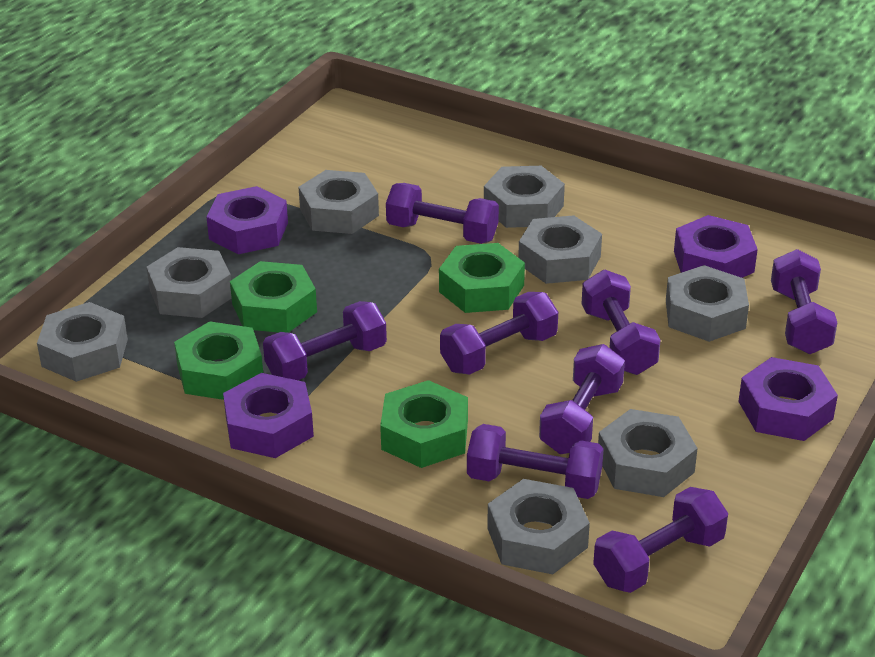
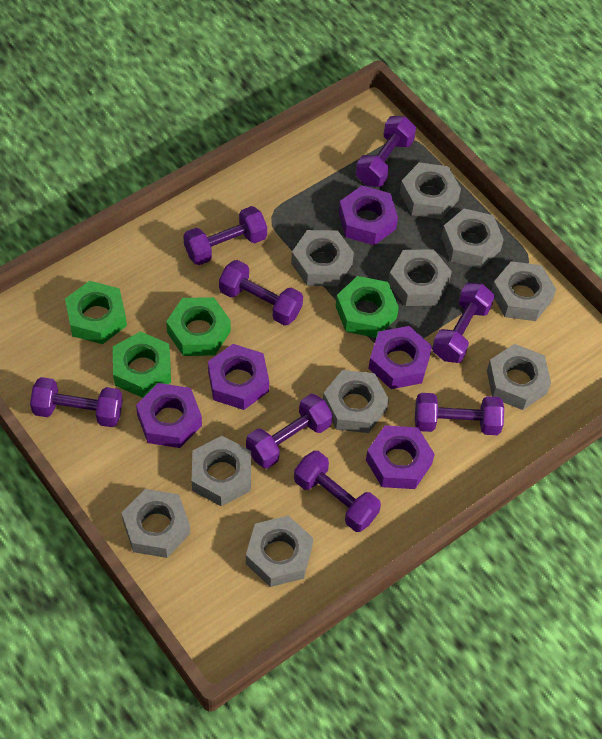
grey nut: [37,302,128,382] [146,247,232,318] [299,170,379,234] [484,166,565,228] [487,479,590,574] [518,215,602,284] [598,409,698,497] [666,265,749,342] = 8 -> [122,489,190,558] [192,436,251,506] [246,516,313,587] [291,230,354,286] [323,370,389,433] [388,249,452,306] [400,162,461,219] [441,208,504,268] [487,344,551,410] [491,261,556,321] = 10
purple nut: [206,186,288,254] [223,373,314,458] [674,215,758,278] [738,357,838,441] = 4 -> [136,383,202,448] [208,344,269,410] [339,186,398,245] [366,425,435,489] [368,326,432,389] = 5

